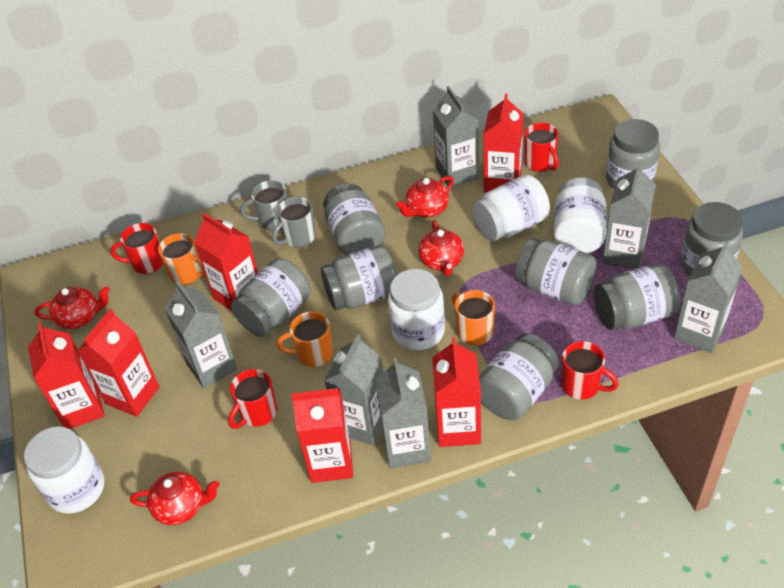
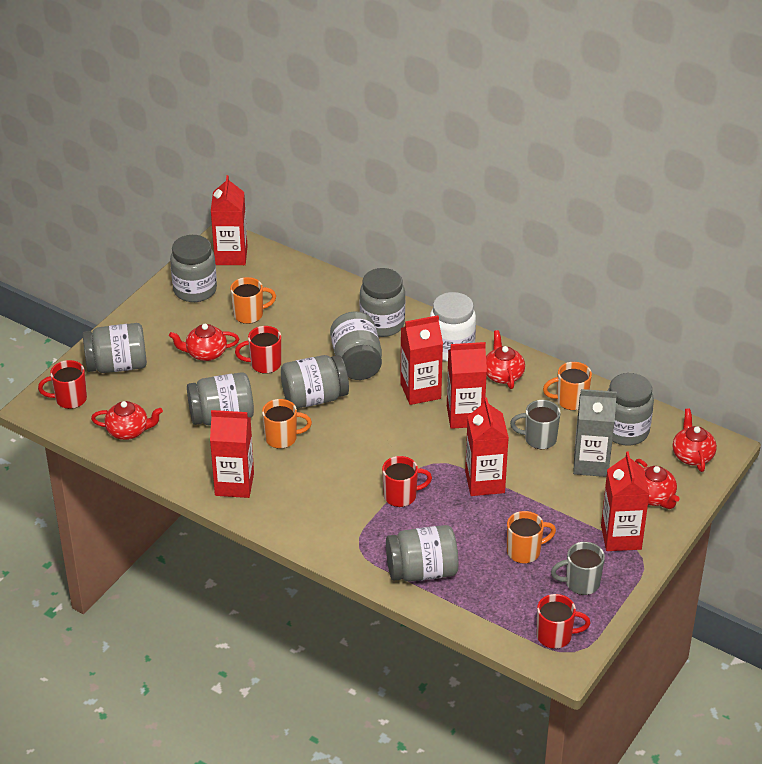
grey carton: [165,281,237,388] [324,334,383,445] [375,358,431,468] [433,86,479,187] [603,163,656,269] [674,241,743,354] = 6 -> [573,389,617,477] = 1
orange mug: [158,233,206,285] [276,311,333,367] [452,290,495,346] = 3 -> [230,277,276,324] [262,399,312,449] [507,511,556,564] [543,362,592,410] = 4
red teapot: [34,286,110,329] [130,472,220,525] [396,176,454,217] [418,220,464,276] = 4 -> [91,401,163,440] [169,324,239,361] [486,330,525,389] [635,459,679,509] [673,408,717,472] = 5
white jar: [24,426,105,514] [388,269,445,351] [473,175,550,241] [554,178,607,253] = 4 -> [430,292,476,362] = 1

